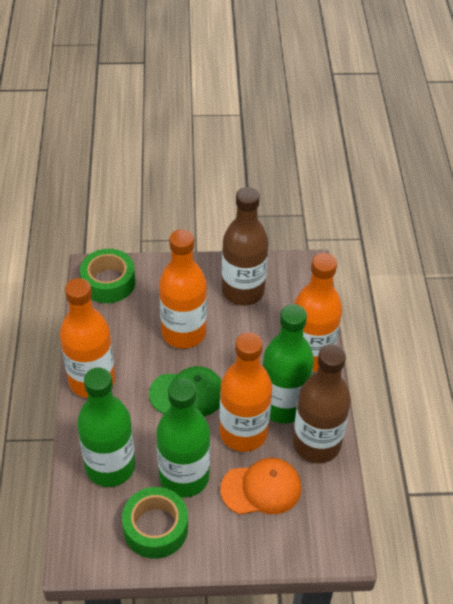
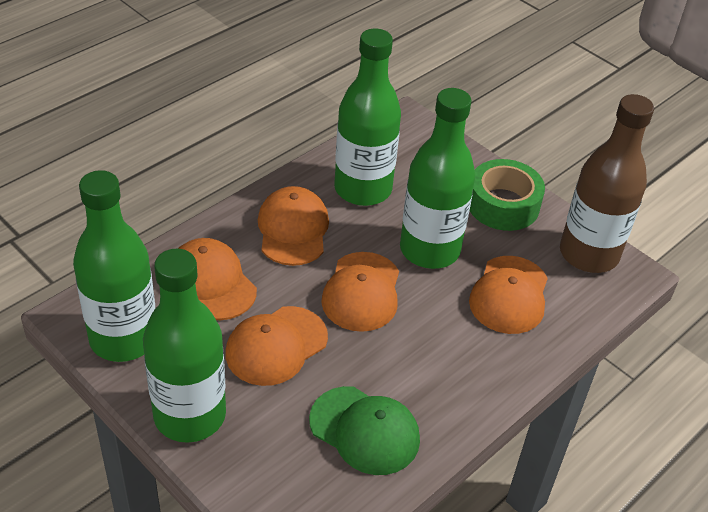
brown bottle: [222,187,269,306] [293,344,351,463] = 2 -> [560,94,654,273] = 1
green bottle: [77,367,135,487] [156,378,210,498] [262,304,314,424] = 3 -> [73,170,155,362] [143,249,226,443] [334,28,401,206] [400,88,475,269] = 4
green tape: [80,249,135,303] [122,487,188,559] = 2 -> [470,159,545,231] = 1
orange bottle: [60,278,115,398] [159,229,207,349] [219,332,272,452] [294,253,342,372] = 4 -> none = 0
orange cap: [220,458,301,514] = 1 -> [178,238,257,320] [226,306,328,386] [258,186,329,266] [321,252,399,332] [469,256,548,334] = 5

